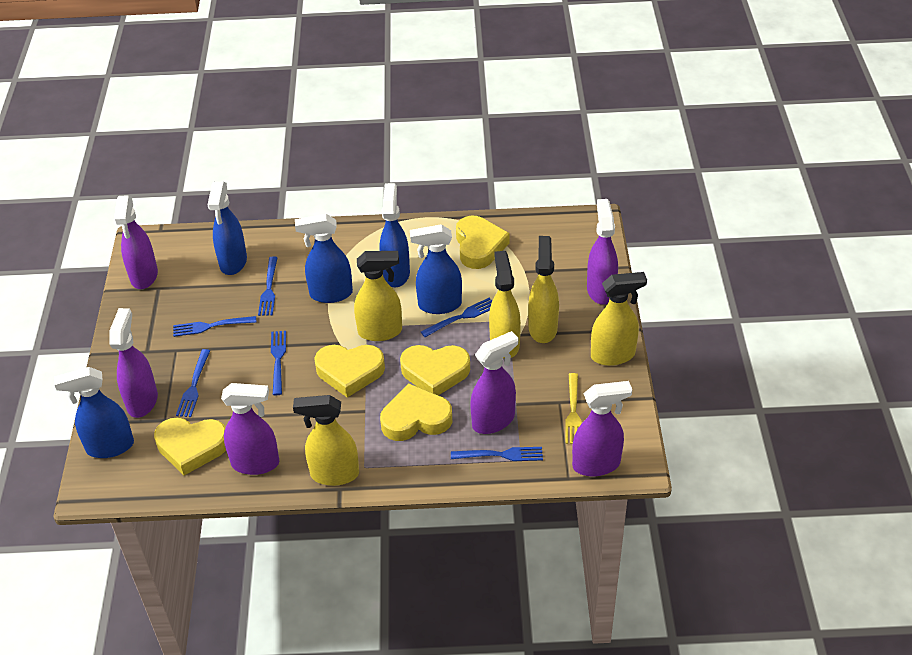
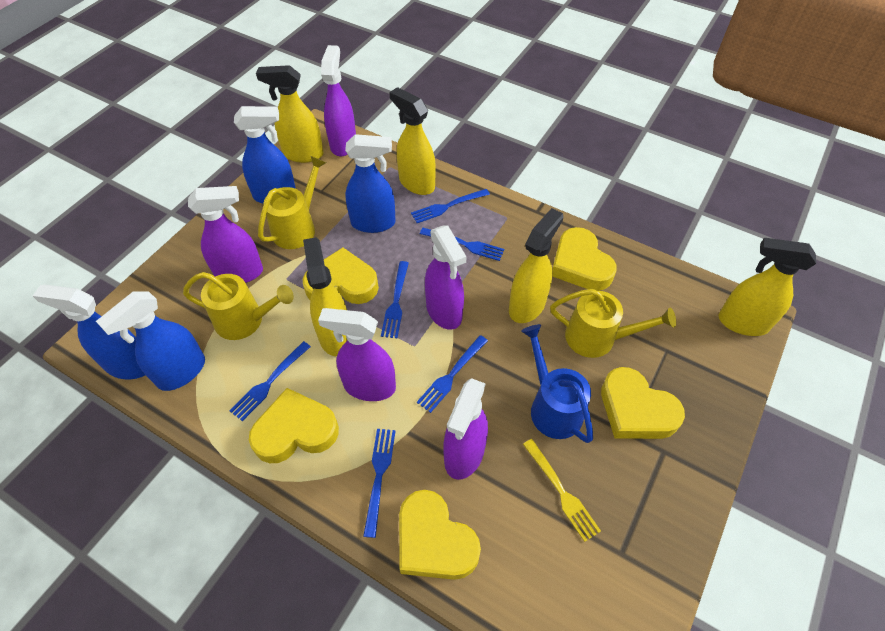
blue spray bottle: [54,367,134,458] [208,182,247,275] [295,214,353,303] [379,183,410,287] [410,224,462,314] = 5 -> [33,285,145,379] [96,291,205,391] [234,106,296,204] [345,134,396,233] = 4
blue watering can: none = 0 -> [521,324,593,443] = 1
purple spray bottle: [109,308,158,418] [114,195,158,289] [221,383,279,475] [470,331,518,434] [572,381,632,476] [587,199,618,305] = 6 -> [188,186,263,283] [318,308,396,401] [321,45,356,156] [425,225,466,330] [443,378,488,480] = 5
yellow watering can: none = 0 -> [183,272,294,340] [258,156,326,249] [550,289,676,358] = 3

